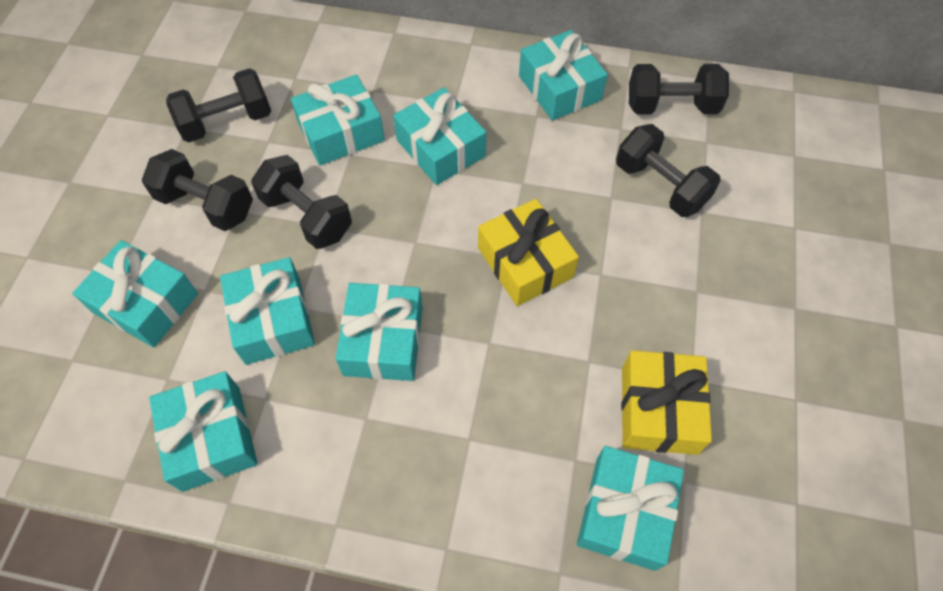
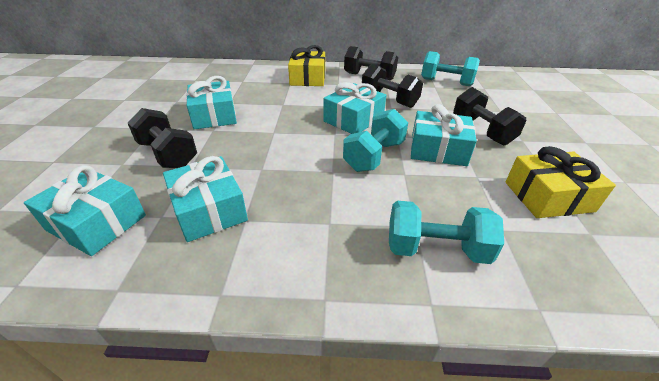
black dumbbell: [142,149,253,231] [166,68,271,142] [251,155,352,249] [616,124,720,217] [629,64,729,115] = 5 -> [128,108,197,168] [344,46,398,80] [362,64,423,108] [453,87,526,145] = 4
turquoise dumbbell: none = 0 -> [343,109,408,172] [389,201,504,264] [421,51,480,86] = 3
turquoise gift: [72,240,198,347] [149,371,258,492] [220,257,315,365] [291,74,385,165] [336,283,423,381] [393,87,486,185] [519,30,608,121] [577,446,684,571] = 8 -> [24,165,146,256] [163,156,248,242] [186,76,237,129] [323,82,386,134] [411,104,477,166] = 5

